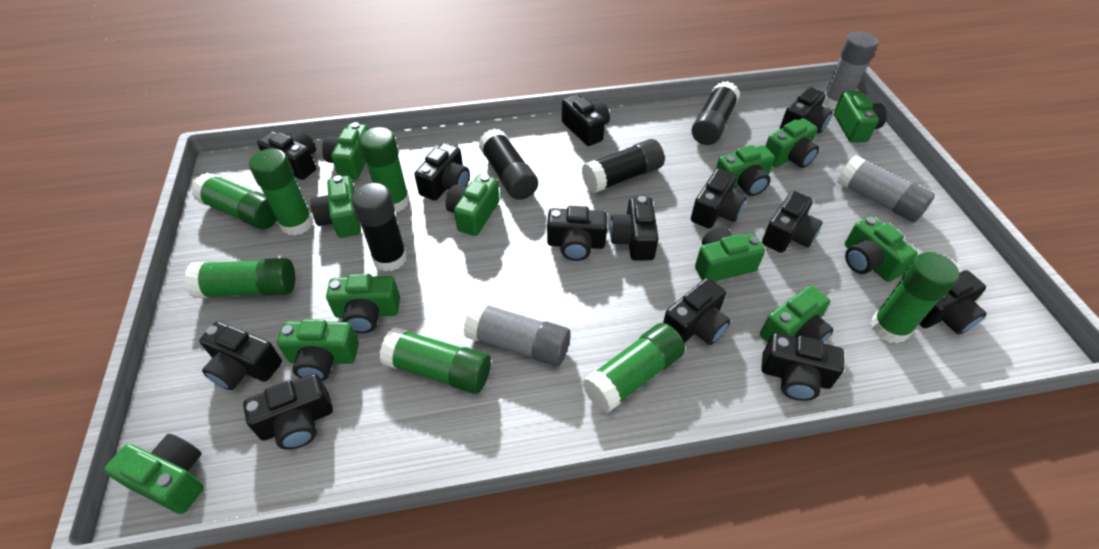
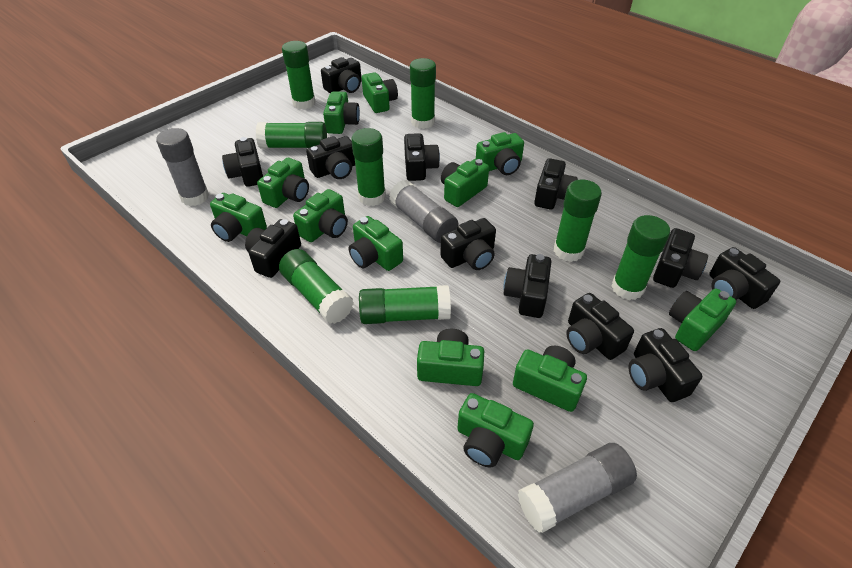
black camera: [199,321,282,390] [243,374,333,450] [257,131,316,180] [414,143,470,201] [547,206,608,261] [562,94,610,146] [610,196,659,260] [663,278,731,345] [691,168,746,228] [761,333,844,401] [762,191,823,253] [780,87,833,134] [919,270,987,334] = 13 -> [222,137,263,187] [245,219,301,278] [306,136,355,179] [321,57,362,93] [404,133,440,181] [440,218,496,270] [503,254,551,318] [534,158,578,209] [566,293,634,360] [628,328,703,402] [653,228,708,288] [709,247,780,309] = 12
black glue stick: [351,183,407,271] [479,128,538,200] [582,139,665,193] [691,81,740,145] = 4 -> none = 0
green glue stick: [184,258,295,298] [191,173,277,229] [249,148,314,236] [359,127,410,212] [379,327,491,394] [583,323,685,413] [871,252,959,344] = 7 -> [256,122,327,148] [279,249,354,324] [282,41,316,109] [351,128,386,206] [359,285,451,324] [410,58,436,129] [554,179,602,262] [611,215,670,300] = 8

